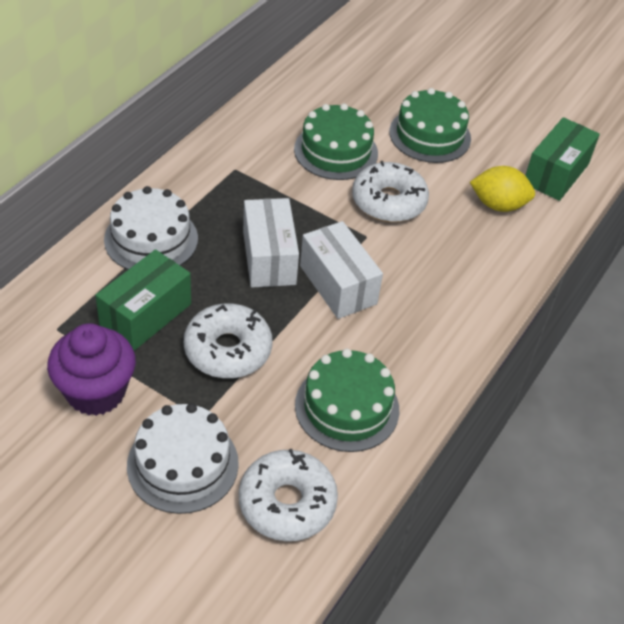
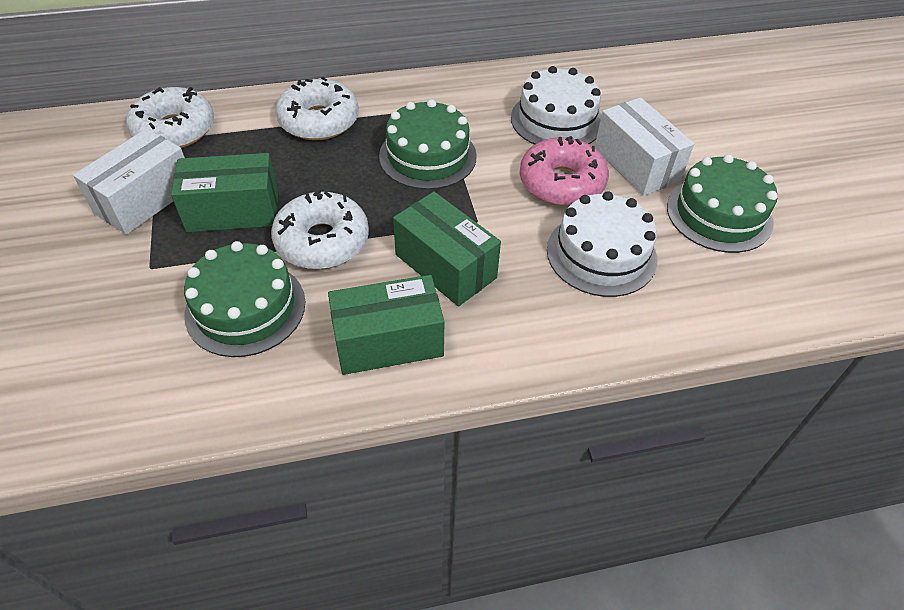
green box: [95,249,191,351] [525,117,600,201] = 2 -> [171,153,278,232] [328,275,444,375] [393,192,501,307] = 3
pink donut: none = 0 -> [520,136,609,206] = 1
purple cupcake: [47,323,136,416] = 1 -> none = 0
yellow lemon: [470,166,535,212] = 1 -> none = 0

